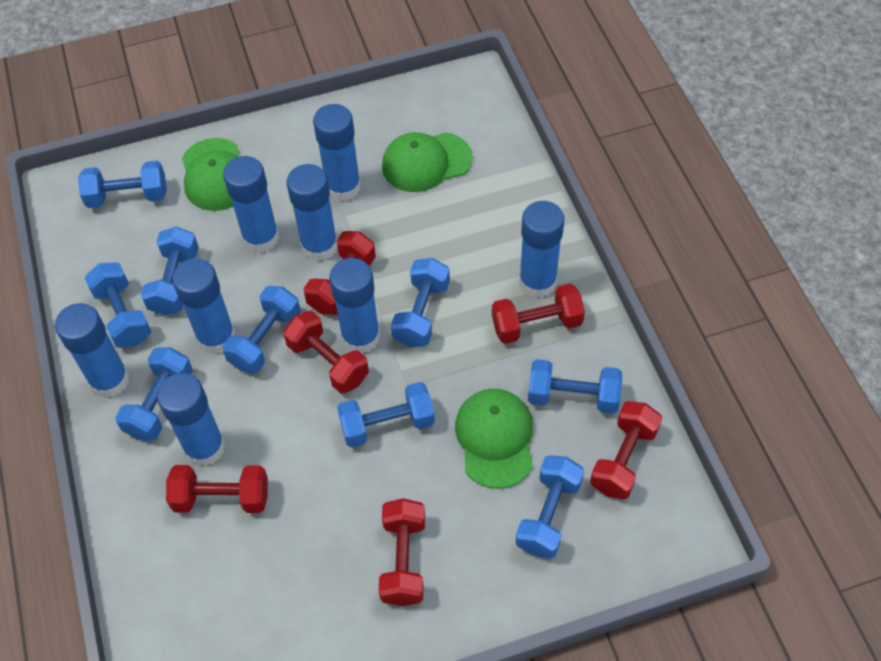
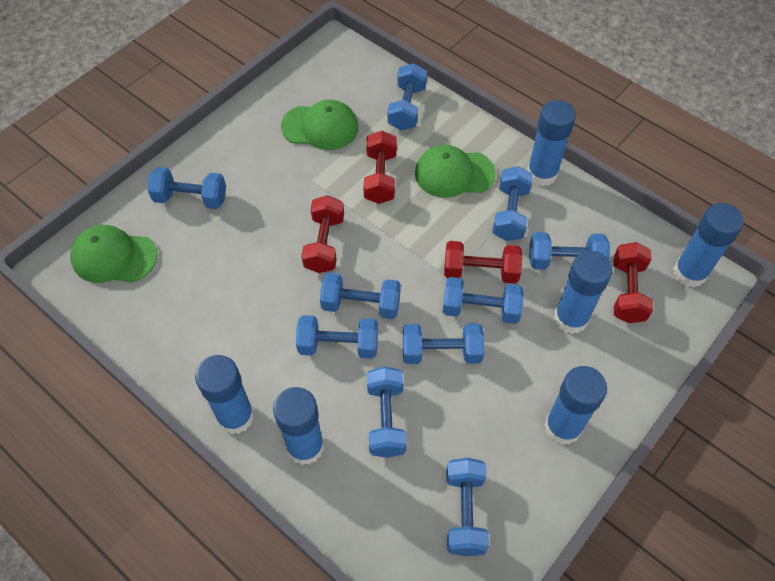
blue dumbbell: [78,161,167,208] [85,262,151,348] [115,347,193,441] [141,227,199,315] [222,286,301,373] [337,382,435,448] [391,258,450,347] [516,455,584,558] [528,359,622,414] = 9 -> [147,167,226,209] [296,315,378,359] [320,272,401,319] [367,366,407,458] [387,63,427,130] [403,324,484,364] [443,277,524,324] [447,458,489,556] [492,166,533,241] [529,232,610,270] = 10
blue glue stick: [55,303,129,398] [157,373,225,466] [172,259,235,354] [223,156,279,253] [287,164,338,261] [313,104,361,201] [329,258,380,354] [519,201,564,298] = 8 -> [195,355,254,434] [273,387,324,465] [527,100,576,186] [544,366,607,445] [554,251,613,334] [673,203,744,288] = 6
red dumbbell: [166,465,268,513] [283,311,369,393] [303,231,376,315] [379,498,425,606] [492,283,585,344] [590,401,662,499] = 6 -> [301,195,344,273] [363,131,397,204] [444,241,523,283] [613,242,653,323] = 4

